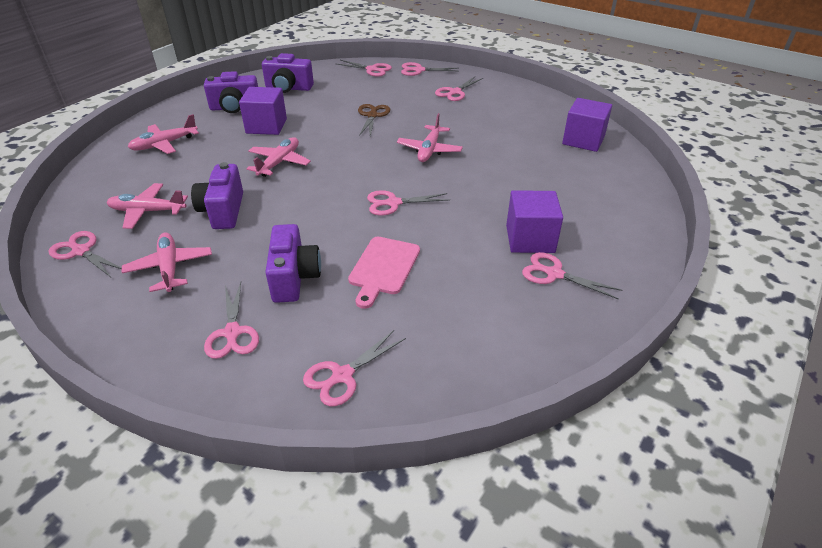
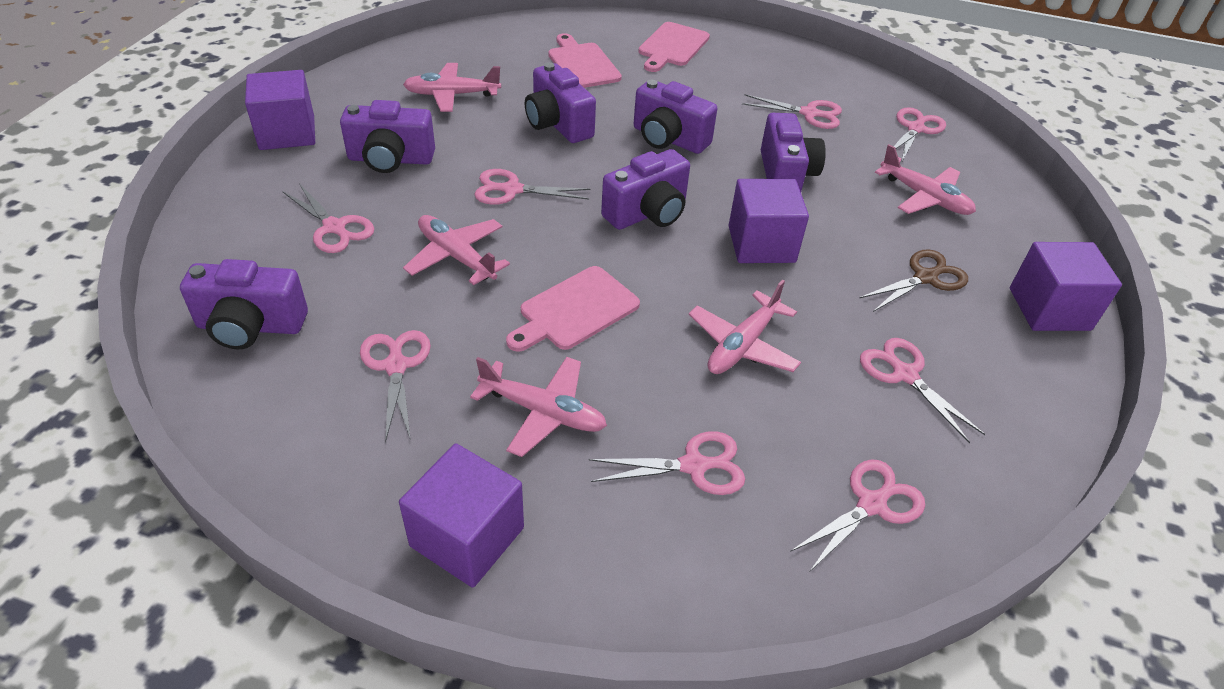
pink cutting board: [348,237,420,309] = 1 -> [506,266,640,352] [548,33,622,88] [638,22,710,72] = 3
purple camera: [191,162,243,229] [204,71,258,113] [262,53,314,93] [265,224,321,303] = 4 -> [180,259,308,349] [340,100,435,173] [525,62,596,143] [601,149,690,230] [634,79,717,154] [761,113,826,192] = 6
purple cube: [239,87,287,135] [506,190,563,253] [562,98,612,152] = 3 -> [245,70,315,150] [399,444,524,588] [728,179,809,263] [1010,242,1122,331] = 4

